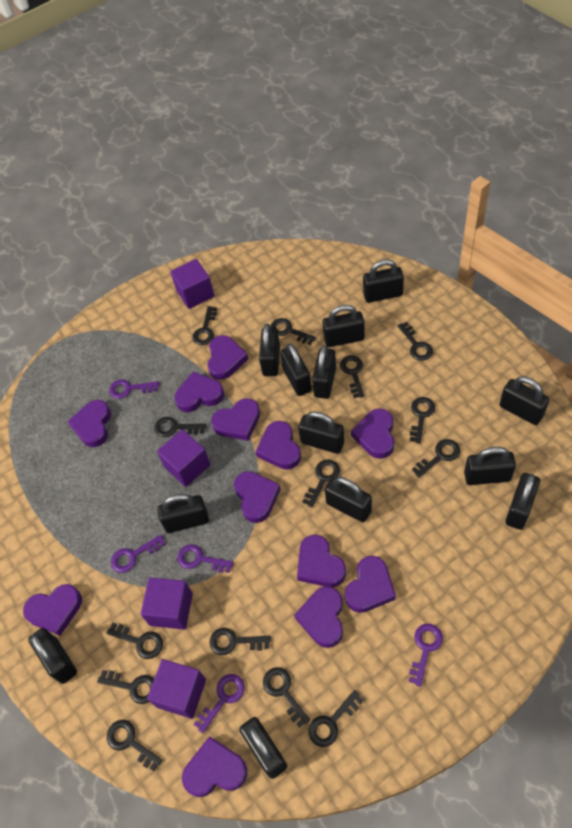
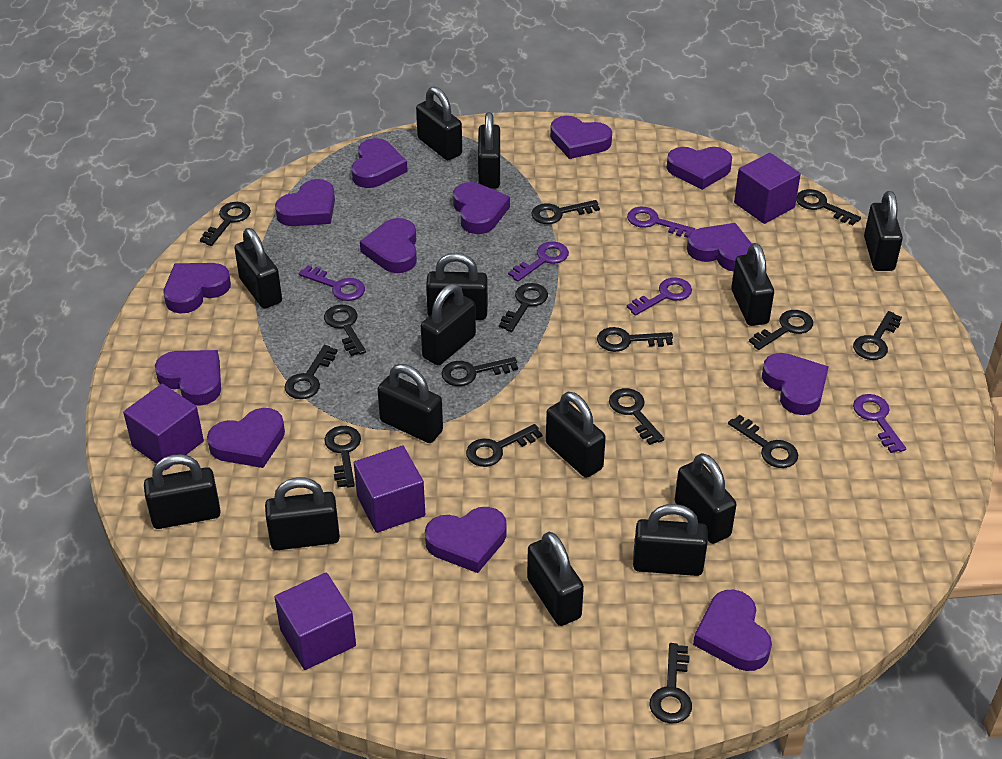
black key: [97,670,154,704] [106,623,163,659] [107,720,162,771] [154,417,206,437] [192,306,217,345] [210,628,271,655] [263,667,310,728] [270,318,316,345] [303,459,340,508] [309,690,363,747] [340,355,364,398] [398,322,433,361] [410,397,435,443] [412,439,460,478] = 14 -> [200,202,251,246] [285,345,337,399] [324,305,366,356] [324,426,361,488] [442,357,518,386] [466,424,542,467] [499,283,548,332] [531,200,600,224] [597,327,673,352] [609,388,664,445] [649,643,692,724] [728,415,798,468] [749,310,813,350] [796,189,861,226] [853,311,902,360] = 15
black padlock: [28,628,77,684] [157,494,209,533] [239,717,287,779] [259,324,280,376] [280,343,312,396] [298,411,344,454] [312,345,336,399] [322,305,365,347] [325,477,372,522] [363,259,404,303] [464,447,516,485] [499,376,549,425] [505,473,540,530] = 13 -> [144,454,221,529] [234,228,282,309] [265,477,340,550] [377,364,443,443] [416,87,462,160] [421,284,476,365] [426,253,488,320] [478,112,500,189] [527,532,584,626] [546,392,606,478] [633,504,708,576] [675,453,737,544] [731,243,774,326] [864,191,903,271] = 14
purple heart: [23,584,82,636] [67,400,111,447] [174,372,224,412] [182,736,247,797] [207,335,248,380] [211,398,260,441] [234,471,281,523] [255,421,301,470] [294,586,343,648] [297,535,346,587] [345,556,396,613] [351,408,394,459] = 12 -> [155,350,221,406] [164,263,231,314] [207,408,285,468] [275,179,335,226] [352,138,408,188] [360,218,417,273] [425,507,507,573] [453,182,510,234] [550,116,612,159] [666,147,732,190] [687,223,752,271] [693,589,772,671] [762,353,829,415] = 13

